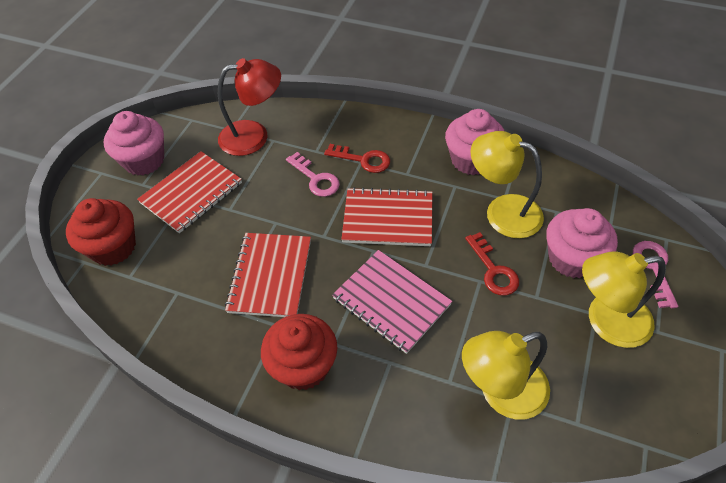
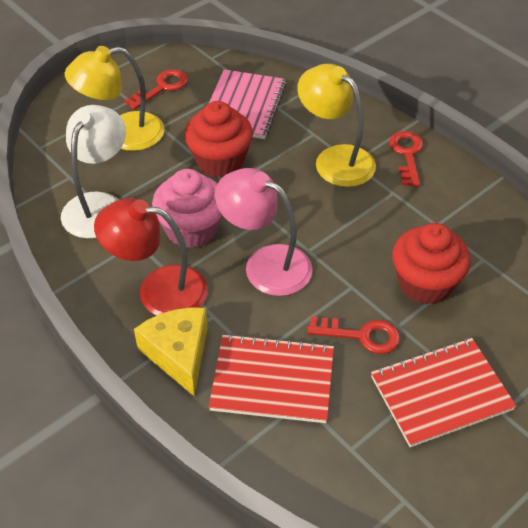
pink cupcake: [104,111,164,176] [445,109,504,175] [546,208,618,278] = 3 -> [152,169,222,248] = 1
pink key: [286,152,340,197] [633,241,678,308] = 2 -> none = 0
pink lamp: none = 0 -> [215,168,313,296] = 1
red key: [324,144,390,173] [465,232,519,295] = 2 -> [124,69,188,110] [307,316,400,354] [389,131,423,187] = 3
red notebook: [137,151,242,233] [225,233,311,317] [341,187,433,246] = 3 -> [209,333,334,423] [371,338,517,447] = 2
white lamp: none = 0 -> [61,105,126,238] = 1
yellow cheese: none = 0 -> [134,307,208,397] = 1
yellow lamp: [462,331,550,420] [471,131,544,238] [582,251,666,348] = 3 -> [65,46,165,151] [297,64,376,187] = 2

